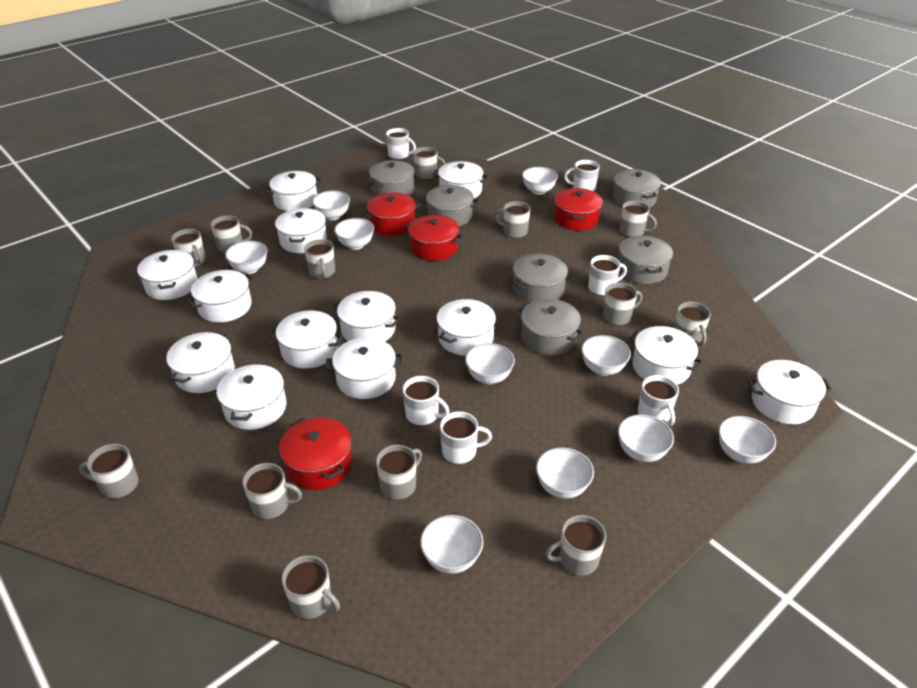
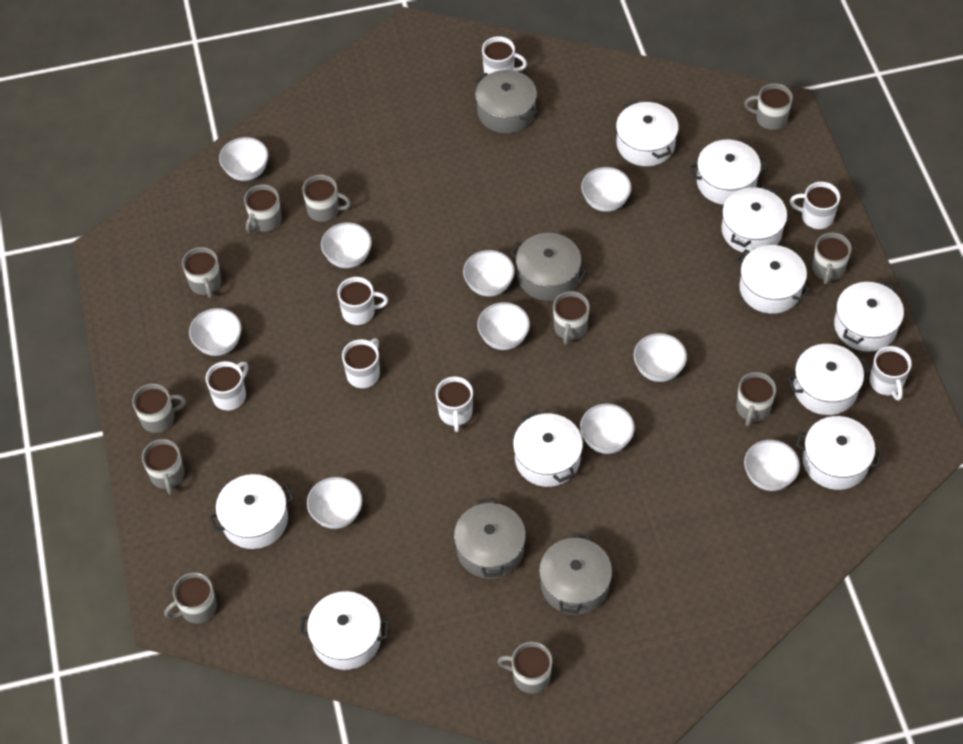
grey mug: [79,444,139,499] [171,229,206,267] [211,216,252,253] [242,463,302,519] [281,555,340,619] [304,239,335,279] [376,445,422,500] [413,147,446,180] [494,201,530,238] [545,515,606,576] [603,283,642,325] [620,201,657,237] [674,302,711,346] = 13 -> [132,384,186,433] [142,439,184,495] [164,573,217,623] [182,247,221,298] [244,184,281,233] [302,175,351,222] [497,642,553,694] [553,291,590,345] [736,372,776,426] [744,83,793,130] [812,233,852,285] = 11
grey pot: [369,160,415,196] [421,185,479,226] [513,254,568,303] [519,299,584,355] [613,169,661,208] [619,236,673,284] = 6 -> [454,498,526,579] [475,70,538,133] [510,233,587,301] [539,533,612,615] = 4
red pot: [279,417,352,490] [362,192,421,236] [405,215,464,261] [554,188,603,231] = 4 -> none = 0
white mug: [386,128,416,160] [403,376,450,426] [440,411,492,464] [564,160,600,191] [588,255,627,296] [638,375,679,426] = 6 -> [206,361,248,410] [337,277,388,325] [342,338,380,388] [436,377,473,432] [482,36,527,74] [790,182,840,229] [870,346,912,401] = 7
white pot: [137,250,197,300] [166,332,235,393] [187,270,254,323] [217,363,286,430] [264,171,322,211] [271,311,343,369] [275,208,327,253] [326,338,403,399] [334,291,401,341] [433,161,489,198] [437,299,496,356] [629,326,703,385] [748,360,832,424] = 13 -> [209,474,294,549] [299,591,389,670] [513,411,583,487] [616,100,679,166] [690,140,768,205] [722,186,787,254] [736,245,811,314] [787,344,870,415] [796,416,883,490] [834,281,904,352] = 10

